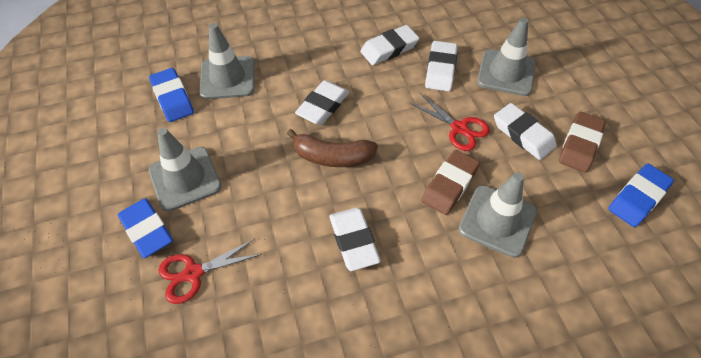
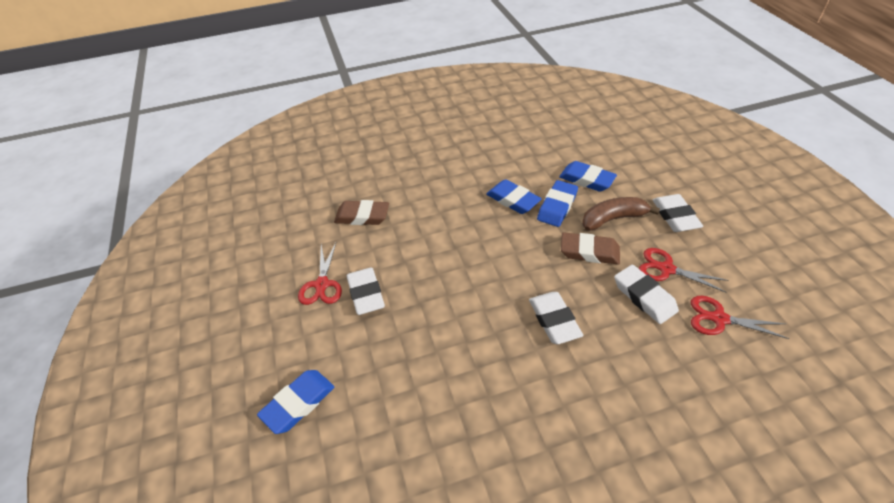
blue eraser: [118,198,173,258] [149,68,194,122] [608,164,674,227] = 3 -> [257,370,334,434] [486,179,542,214] [537,180,578,227] [559,161,617,192] = 4
grey traffic cone: [149,128,222,212] [199,23,255,99] [459,172,537,258] [477,18,536,96] = 4 -> none = 0
red scissors: [158,238,262,304] [409,93,490,151] = 2 -> [298,243,342,305] [639,248,729,293] [691,296,789,339] = 3
white eraser: [295,80,349,125] [329,207,381,271] [360,25,419,65] [425,41,457,91] [494,103,557,160] = 5 -> [347,267,385,315] [529,292,583,344] [614,265,679,324] [653,194,703,232] = 4

